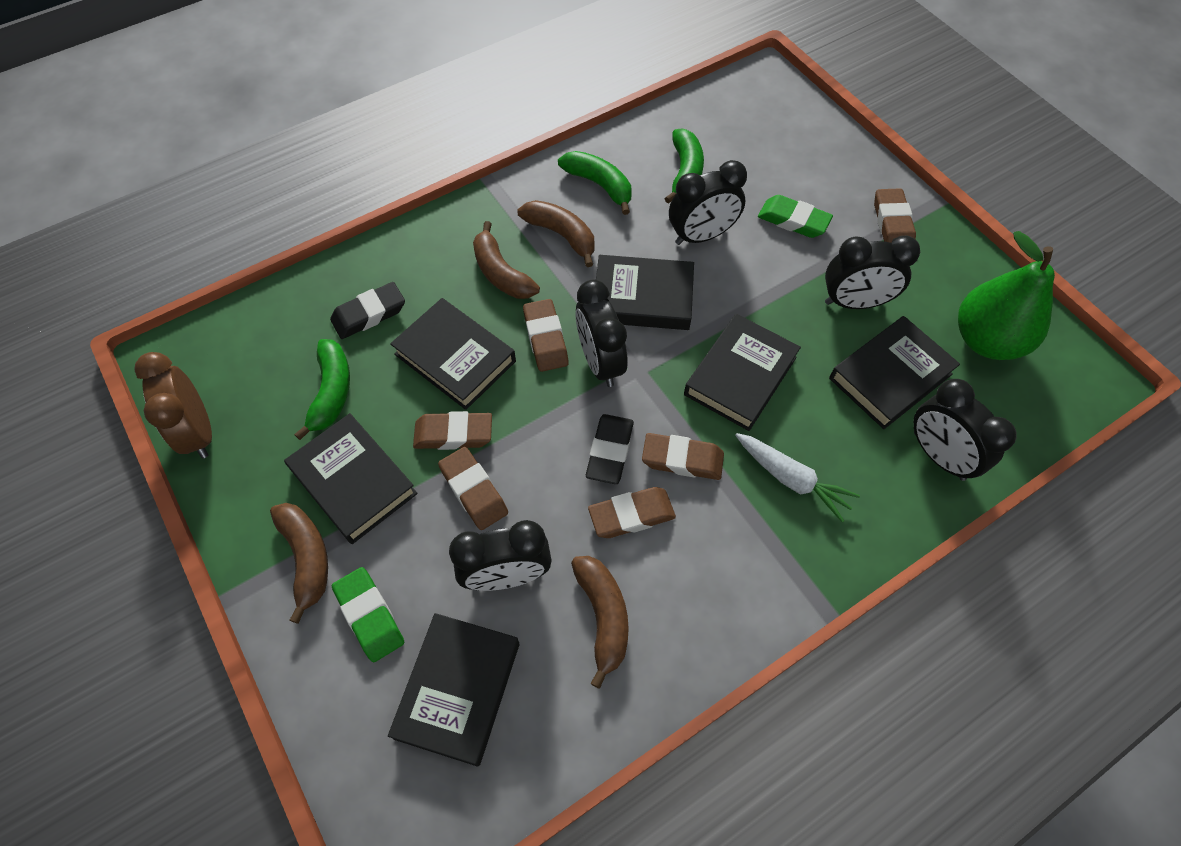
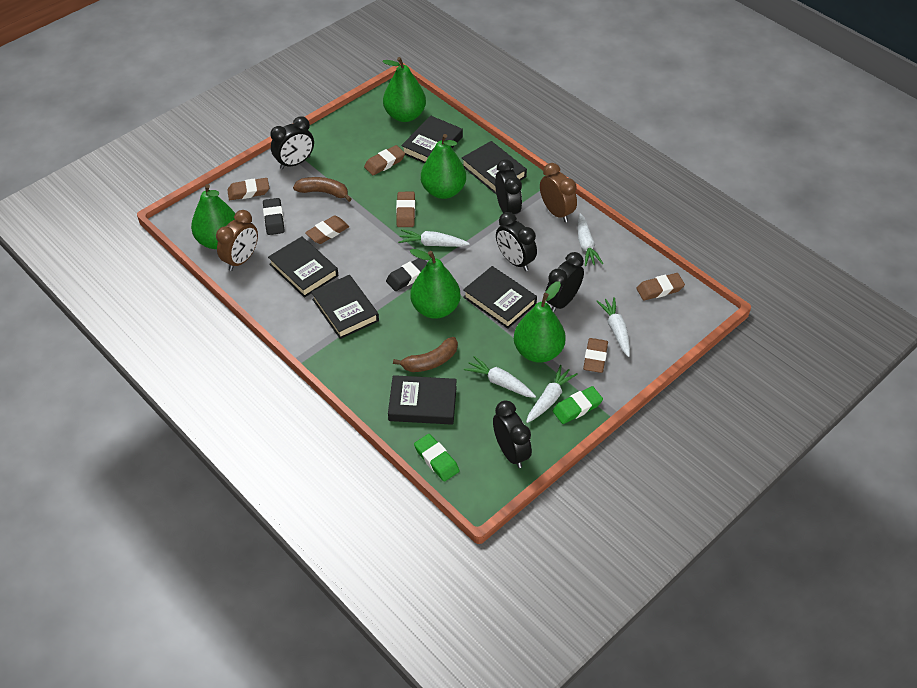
brown banana: [270,503,328,624] [473,221,540,299] [517,200,595,267] [571,556,629,689] = 4 -> [293,177,352,202] [393,337,458,372] = 2
brown clock: [134,352,212,459] = 1 -> [216,210,258,271] [540,163,577,222] = 2
green banana: [294,339,350,440] [558,151,632,215] [664,128,704,204] = 3 -> none = 0
green pear: [958,231,1055,360] = 1 -> [191,184,235,249] [383,57,426,122] [410,249,461,319] [421,134,466,199] [514,281,566,363] = 5
white carrot: [735,433,860,522] = 1 -> [398,229,470,247] [464,356,536,398] [526,365,578,423] [578,213,603,266] [596,297,630,357] = 5

